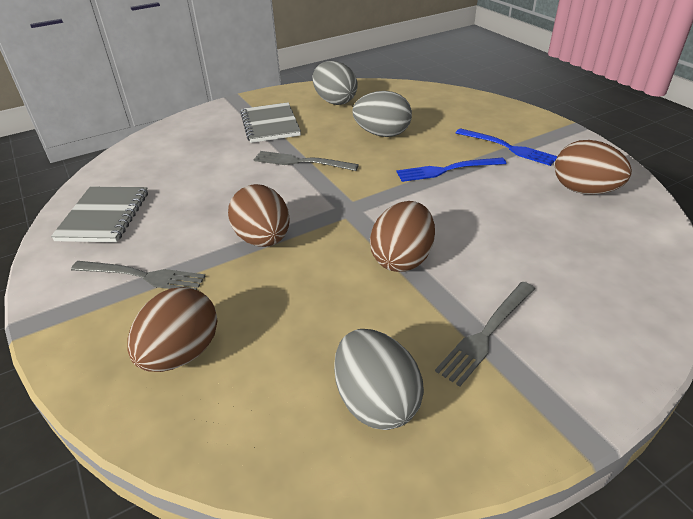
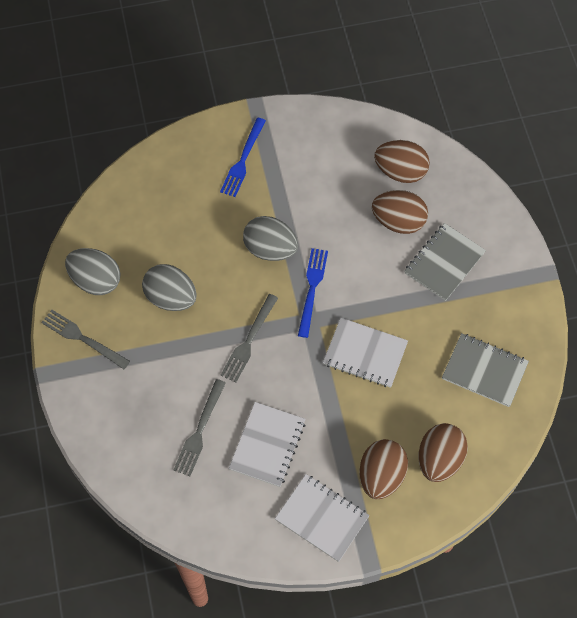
white notebook: none = 0 -> [229,402,306,487] [275,474,370,562] [323,318,408,388] = 3

